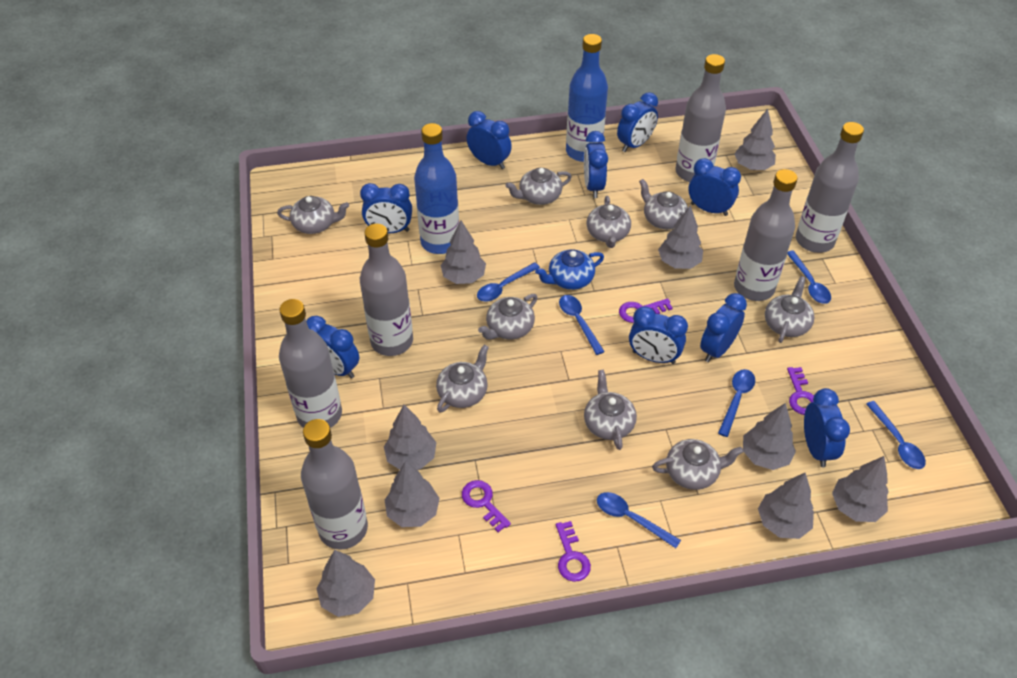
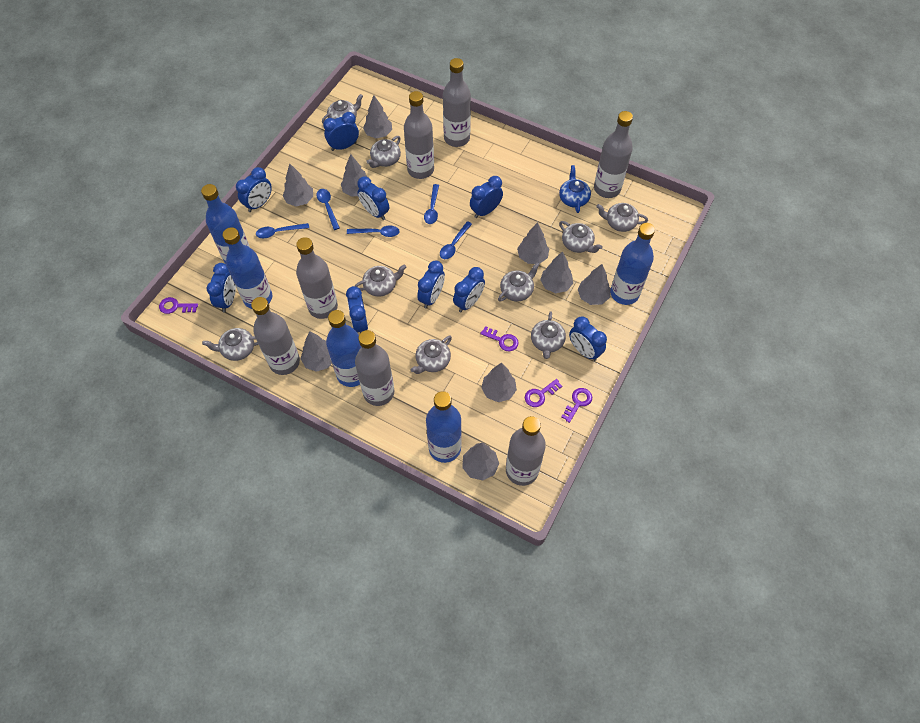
blue bottle: [414,123,459,254] [566,34,608,162] = 2 -> [201,184,250,264] [223,227,272,309] [326,310,362,387] [426,391,462,463] [610,223,655,305] = 5
blue spoon: [477,262,540,302] [559,295,605,355] [597,492,681,548] [718,369,755,437] [787,251,831,304] [866,401,926,469] = 6 -> [256,223,309,238] [316,189,340,230] [347,225,400,237] [424,184,439,224] [440,221,472,259] = 5
grey bottle: [279,299,342,428] [301,419,368,550] [360,224,413,356] [676,54,726,182] [734,169,798,301] [796,122,864,253] = 6 -> [251,297,300,375] [296,237,338,319] [355,330,394,406] [404,91,434,179] [443,58,471,147] [506,416,546,486] [594,111,633,198] = 7

